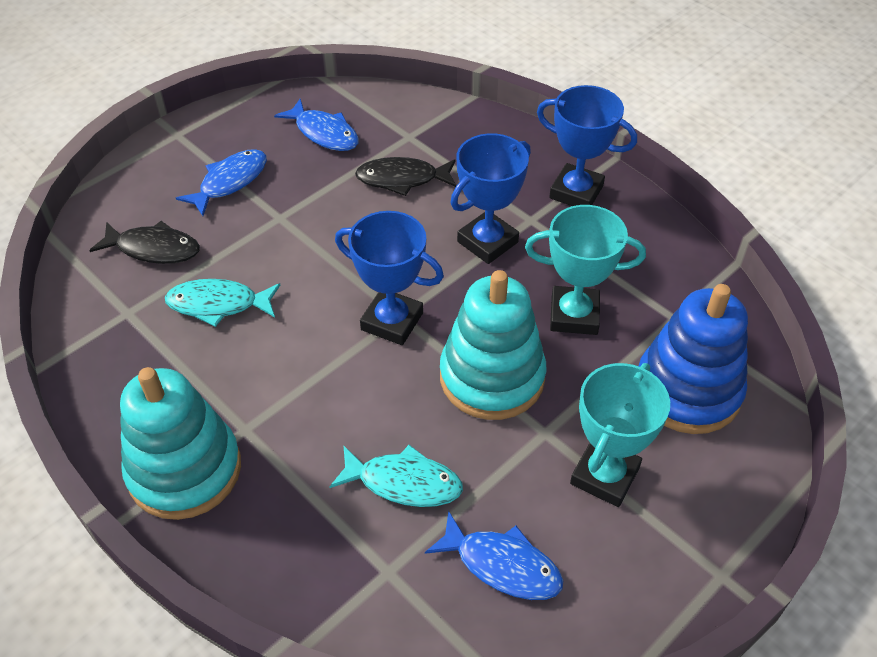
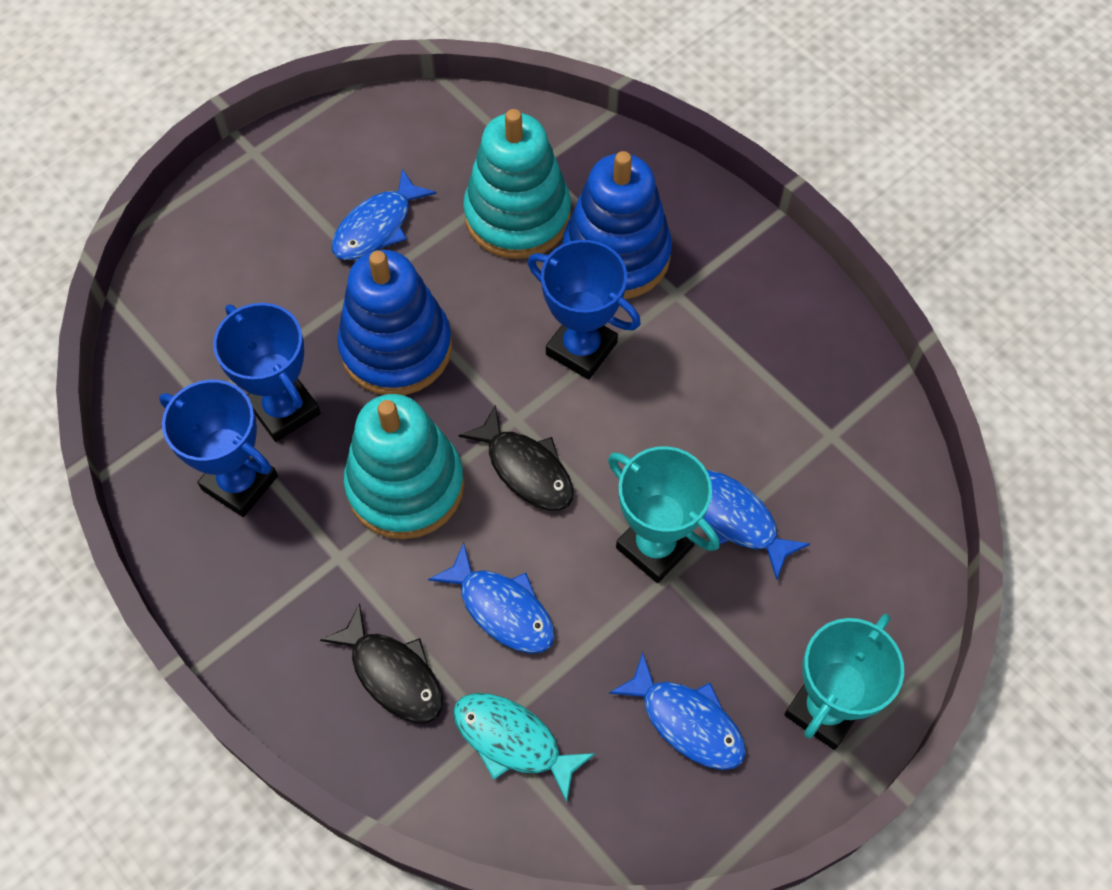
blue fish: [176,149,267,216] [274,99,359,151] [425,510,564,600] = 3 -> [332,169,436,260] [428,543,555,654] [609,652,746,770] [704,470,810,580] = 4
blue stacking toy: [639,284,748,434] = 1 -> [337,250,452,395] [563,151,672,299] = 2
turquoise fish: [165,279,280,327] [329,445,463,507] = 2 -> [453,693,595,802] = 1

